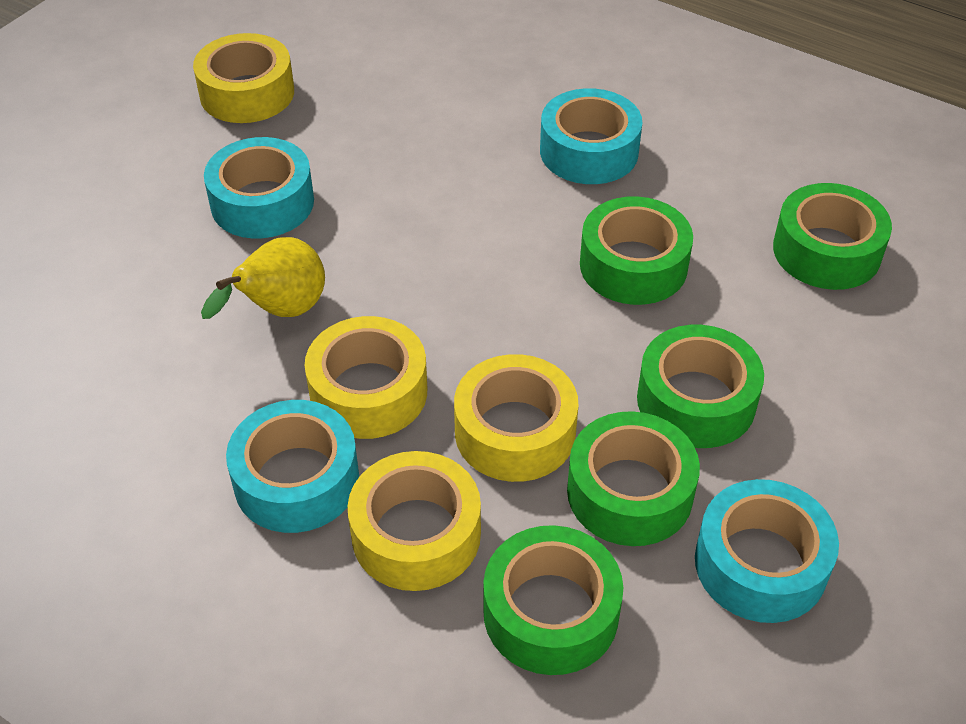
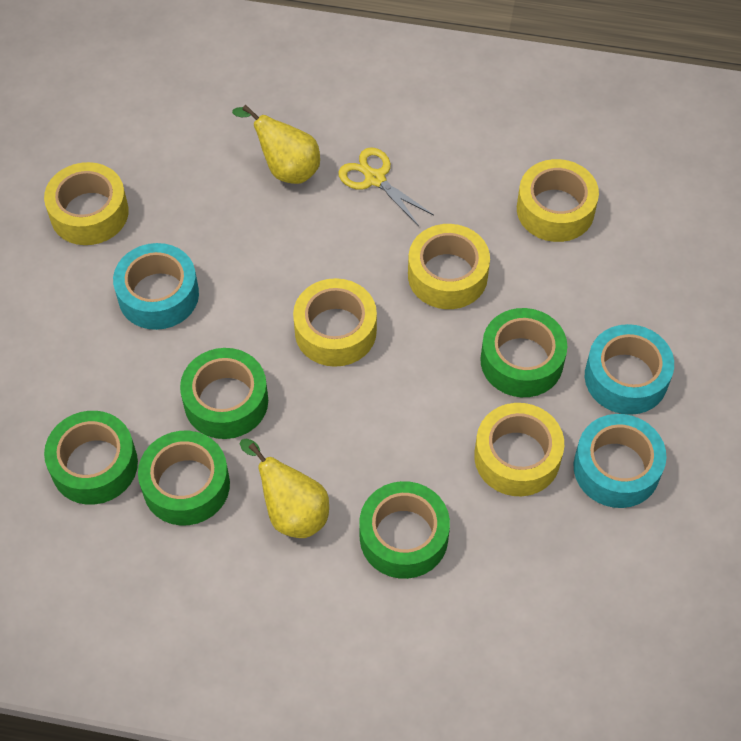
turquoise tape: [204,137,314,238] [226,400,359,533] [540,88,642,184] [695,479,839,623] = 4 -> [113,243,199,330] [573,414,666,508] [585,324,674,415] = 3
yellow pear: [201,237,325,319] = 1 -> [232,105,320,184] [240,438,329,538] = 2
yellow scissors: none = 0 -> [338,147,434,226] = 1
yellow tape: [193,33,294,123] [305,316,427,439] [348,451,481,591] [454,354,579,482] = 4 -> [44,162,129,245] [293,278,377,367] [408,224,490,309] [474,403,564,496] [517,159,599,242] = 5

